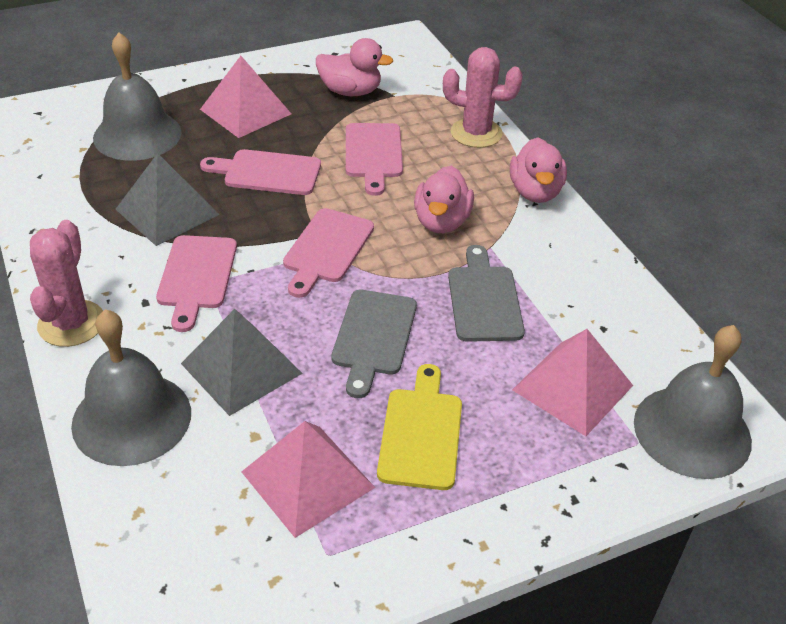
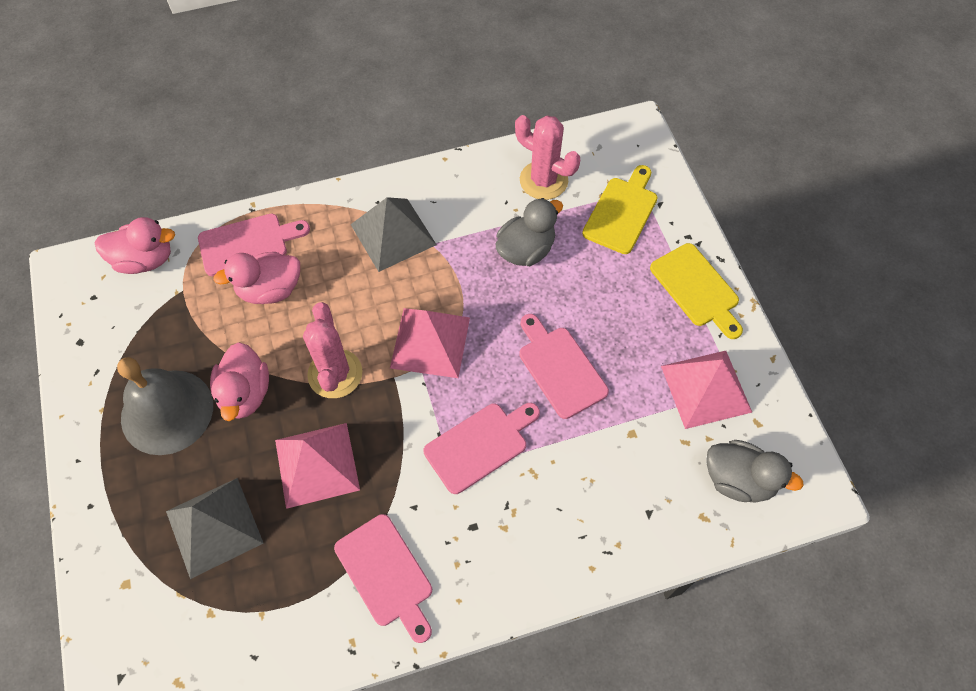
grey bell: [71,309,191,466] [93,32,182,161] [634,325,752,479] = 3 -> [117,357,213,455] = 1
grey cutting board: [331,290,417,398] [448,245,525,342] = 2 -> none = 0
grey duck: none = 0 -> [496,198,563,266] [706,440,803,503] = 2
yellow cutting board: [377,364,462,490] = 1 -> [582,165,657,254] [650,243,743,339] = 2

